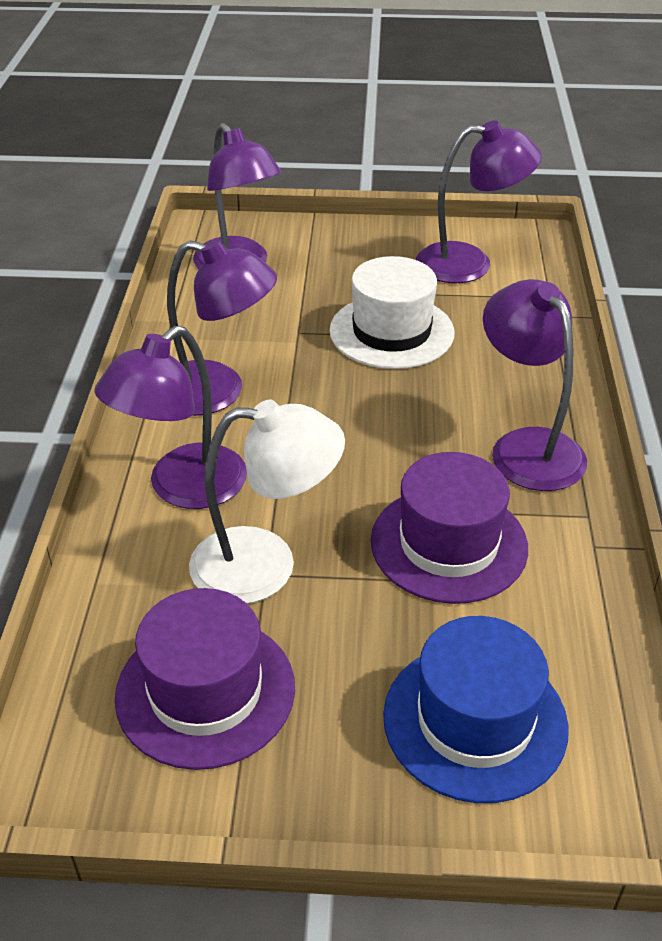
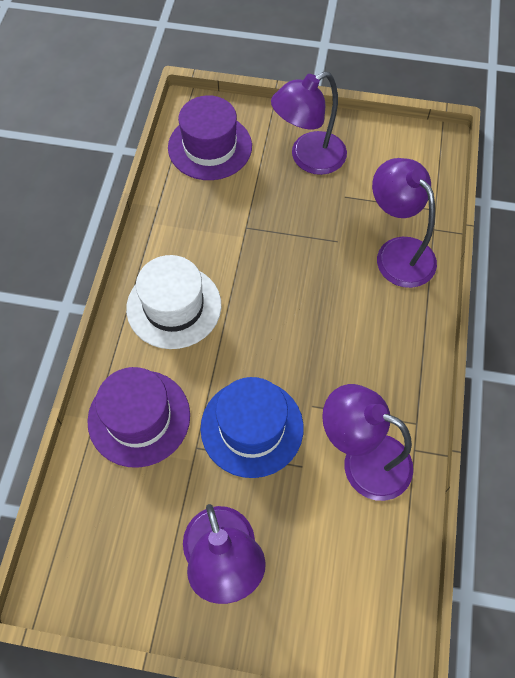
purple lamp: [94,326,247,509] [167,239,277,416] [193,123,281,269] [416,120,542,283] [483,279,587,491] = 5 -> [183,504,266,604] [271,71,347,175] [322,384,413,501] [372,158,437,288] = 4
white lamp: [189,400,345,604] = 1 -> none = 0

